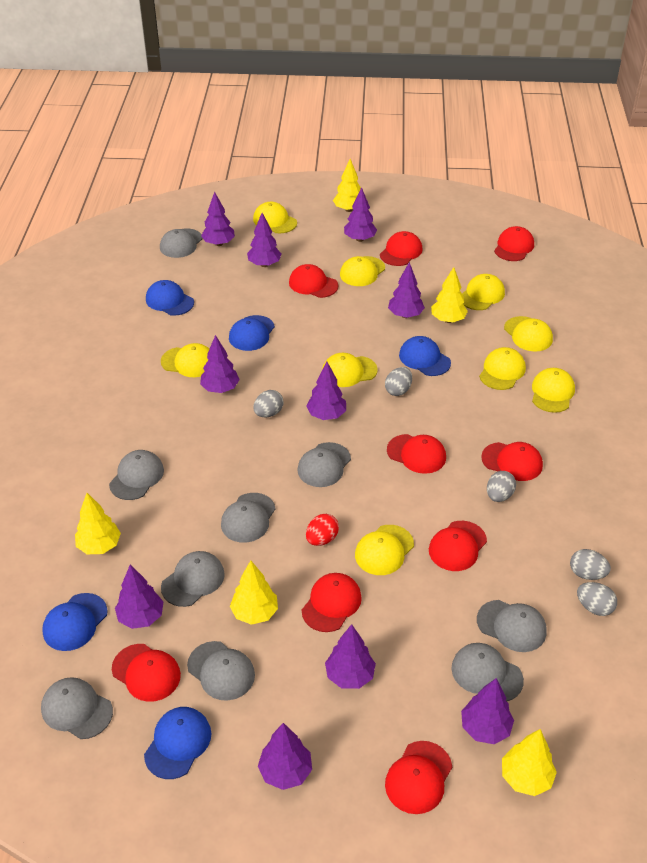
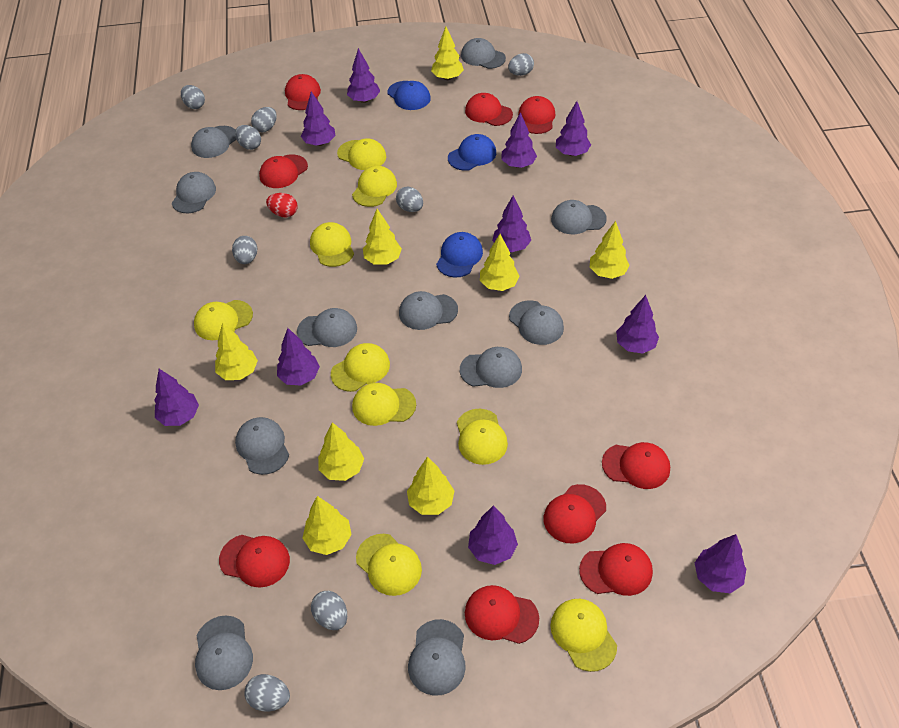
blue cap: [42,593,108,651] [144,707,211,779] [146,280,194,316] [229,315,275,351] [399,336,451,376] = 5 -> [388,81,431,110] [436,232,483,277] [448,134,496,171] = 3
grey cap: [41,677,113,739] [109,450,164,500] [160,228,203,258] [161,551,225,607] [187,641,255,701] [221,493,276,543] [297,442,351,487] [451,643,524,701] [477,600,547,652] = 9 -> [172,172,216,213] [191,126,237,158] [195,615,253,690] [235,417,289,475] [297,308,357,347] [399,291,458,330] [408,619,466,696] [460,347,522,388] [461,38,506,69] [509,300,564,345] [551,200,607,234] = 11
grey egg: [253,390,283,418] [385,367,412,396] [487,471,516,502] [570,549,611,580] [577,582,617,616] = 5 -> [181,85,205,109] [232,236,257,264] [235,125,261,150] [245,674,290,711] [251,107,277,132] [311,591,347,630] [396,186,423,212] [508,53,534,76] = 8
yellow tree: [75,493,121,554] [230,561,278,625] [333,159,361,212] [431,267,468,323] [502,729,557,796] = 5 -> [215,323,258,380] [302,496,352,555] [318,422,364,481] [363,209,402,265] [407,457,454,515] [431,27,464,80] [480,234,520,291] [590,221,630,279] = 8

